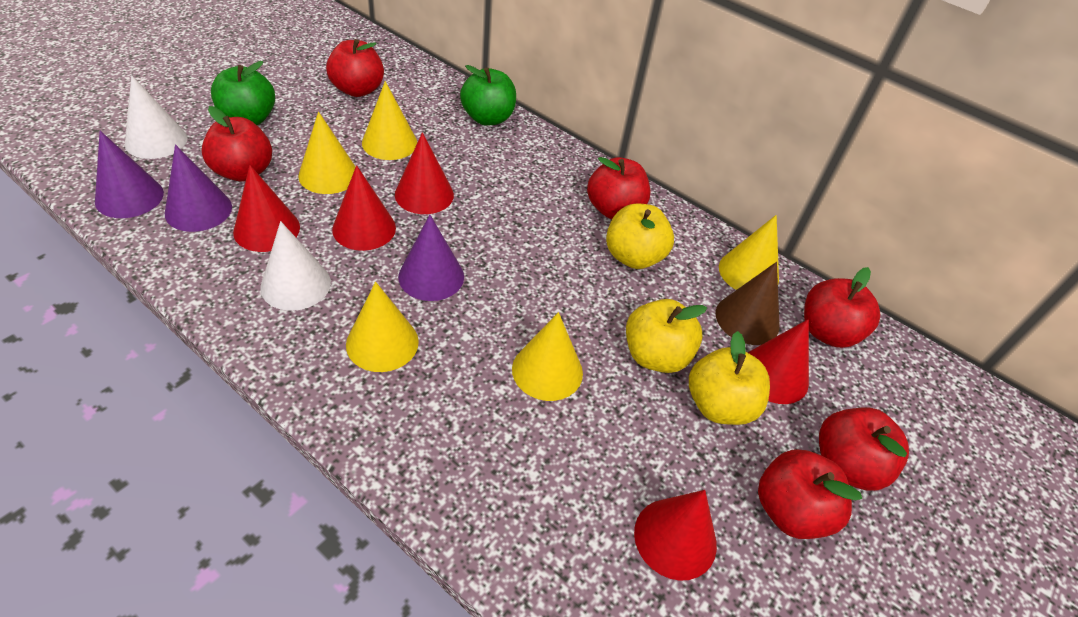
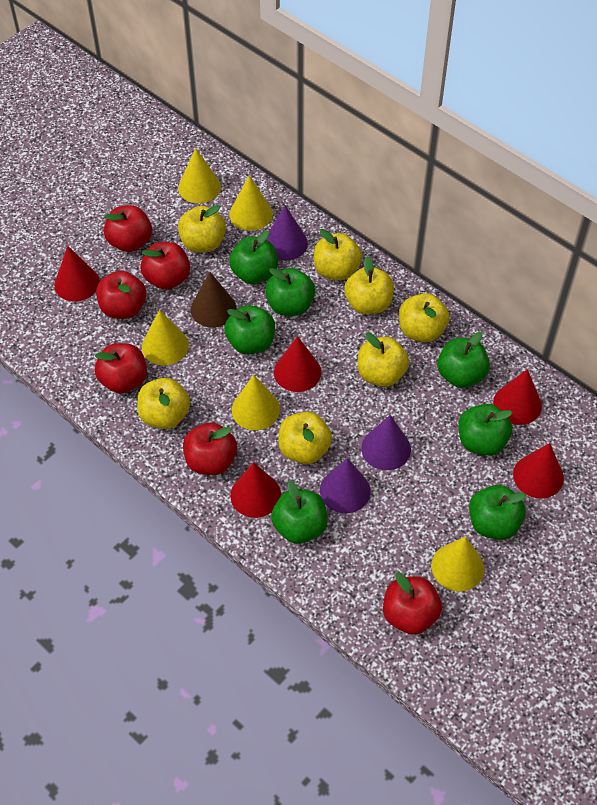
green apple: [211,61,275,125] [460,65,516,125] = 2 -> [224,305,275,354] [229,231,278,284] [265,268,315,316] [271,481,327,544] [437,332,490,388] [458,404,513,456] [469,485,526,540] = 7
white cone: [125,75,187,159] [260,221,331,311] = 2 -> none = 0
yellow apple: [606,204,674,269] [626,299,707,373] [689,331,770,425] = 3 -> [137,378,190,429] [178,205,226,252] [278,412,332,464] [314,229,362,281] [344,256,394,315] [358,332,409,387] [399,293,450,342] = 7

